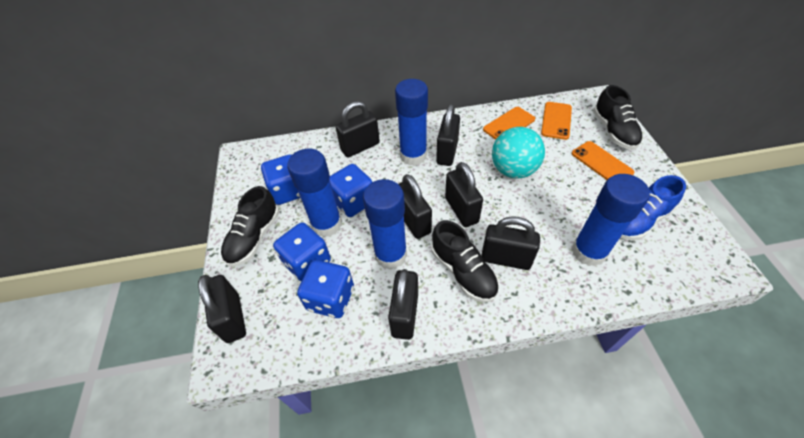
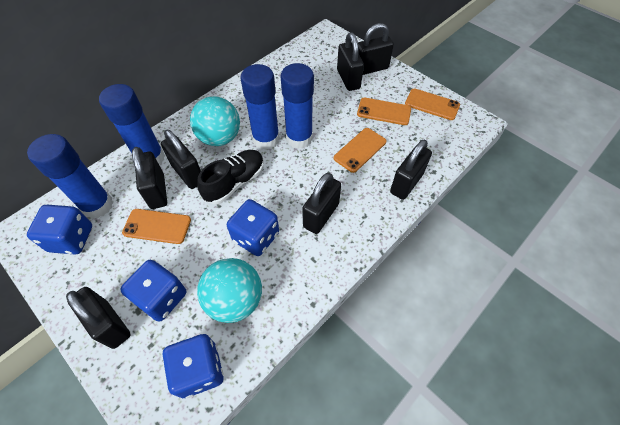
black shoe: [221,186,279,266] [431,220,499,302] [593,85,643,150] = 3 -> [197,150,264,204] = 1
blue shoe: [620,175,686,240] = 1 -> none = 0
orange phone: [483,107,535,140] [541,102,572,140] [572,141,634,180] = 3 -> [122,209,191,244] [334,128,387,173] [357,98,411,125] [405,88,460,120] = 4
turquoise ball: [492,127,545,179] = 1 -> [190,96,240,146] [197,258,262,323] = 2

